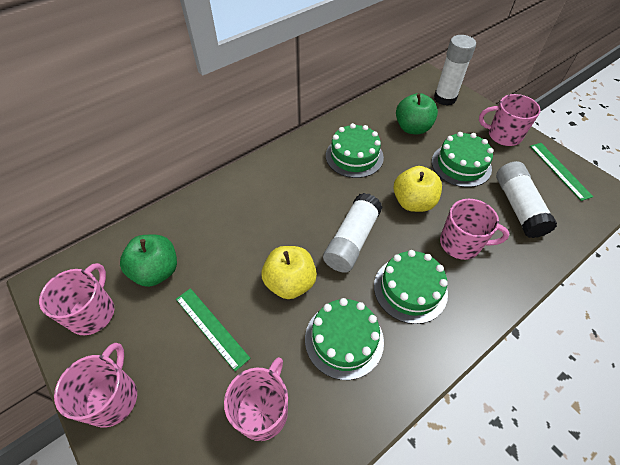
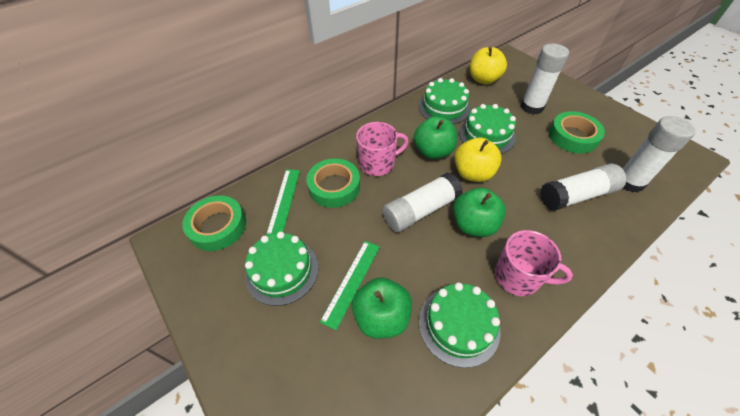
green apple: [120,234,177,287] [396,93,438,134] = 2 -> [352,277,412,339] [414,116,457,159] [453,188,506,237] = 3
green tape: none = 0 -> [182,195,246,251] [306,158,360,208] [549,111,605,154] = 3
pink mug: [39,263,114,335] [54,343,137,427] [224,357,288,441] [440,199,509,260] [479,94,541,146] = 5 -> [356,122,409,176] [495,230,573,296] = 2
white glue stick: [323,193,383,273] [434,35,476,106] [496,161,557,238] = 3 -> [383,173,463,232] [520,44,569,115] [540,164,626,211] [622,116,695,193] = 4

